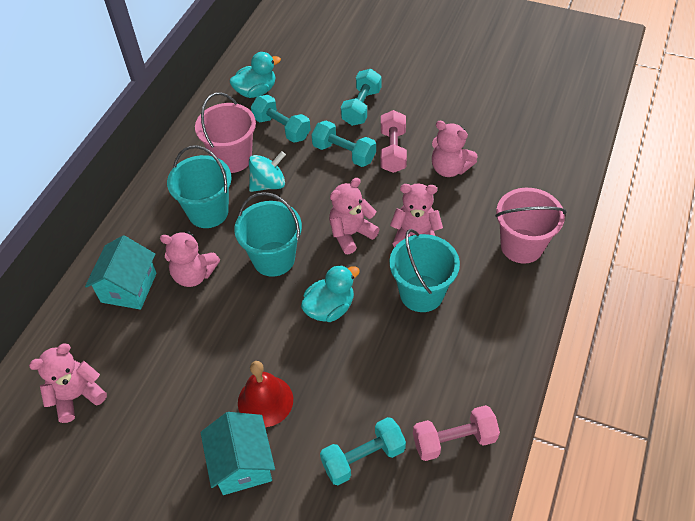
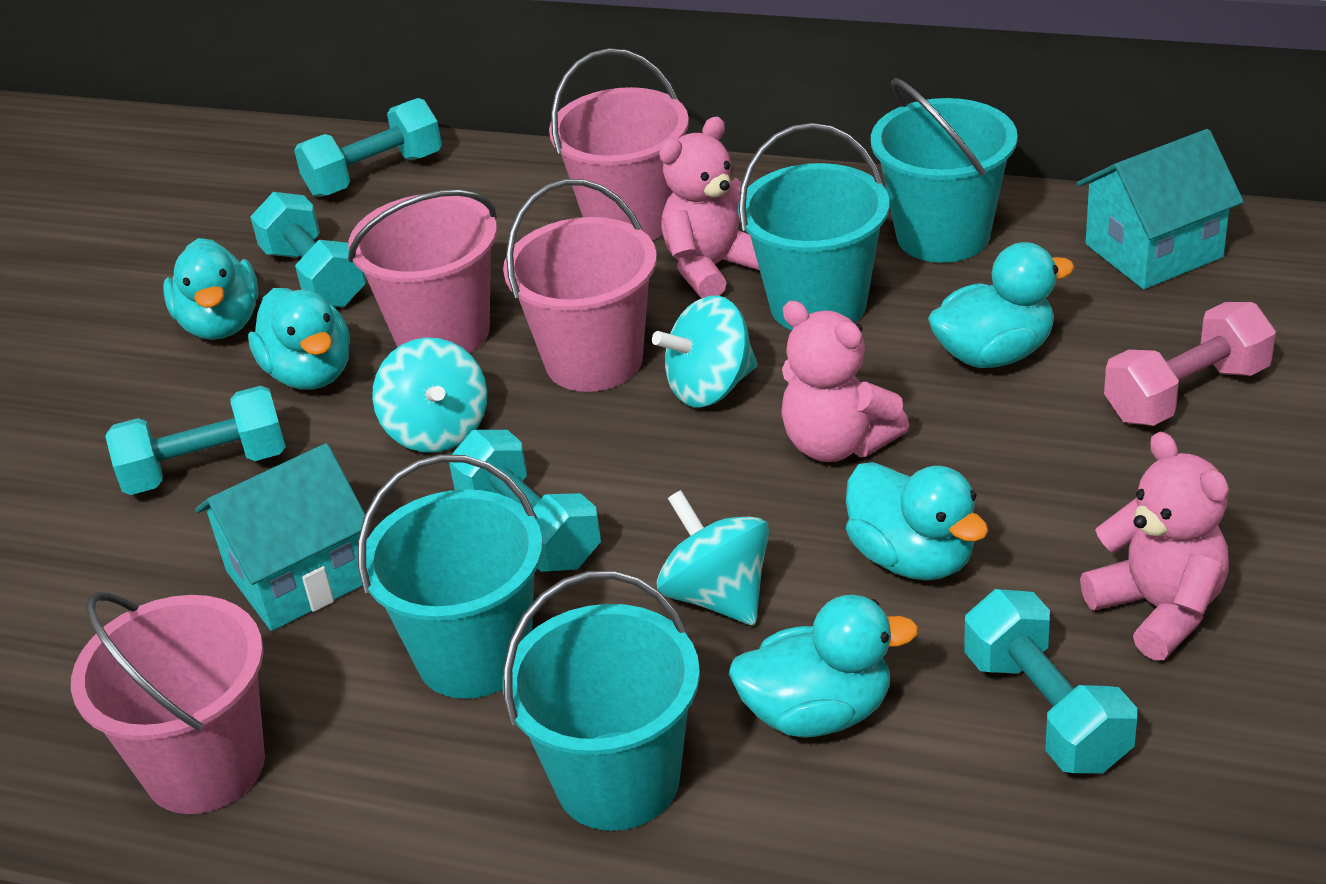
pink bucket: [195,92,256,173] [495,188,567,264] = 2 -> [71,592,265,814] [348,189,497,353] [503,179,657,392] [549,48,689,240] = 4
pink dumbbell: [381,110,407,173] [413,405,500,461] = 2 -> [1104,302,1276,426] = 1
pink teddy bear: [29,344,107,423] [160,231,220,287] [329,178,380,254] [390,184,443,247] [432,121,477,177] = 5 -> [659,117,760,299] [781,300,909,462] [1080,432,1229,661] = 3
red bell: [238,361,293,427] = 1 -> none = 0
turquoise bucket: [167,145,232,228] [234,192,302,277] [389,229,460,312] = 3 -> [358,454,543,699] [503,571,700,831] [738,123,889,330] [871,78,1018,263] = 4
turquoise duck: [230,52,281,98] [301,265,360,322] = 2 -> [163,238,259,340] [248,288,350,390] [729,595,919,737] [846,462,988,580] [928,242,1075,368] = 5
turquoise dumbbell: [251,95,311,143] [312,120,376,167] [320,417,406,485] [341,69,381,126] = 4 -> [105,386,286,495] [250,192,367,307] [294,98,442,197] [449,430,601,572] [964,589,1137,773] = 5
turquoise spinning top: [249,151,286,192] = 1 -> [372,338,487,453] [652,295,757,407] [657,490,769,625] = 3

